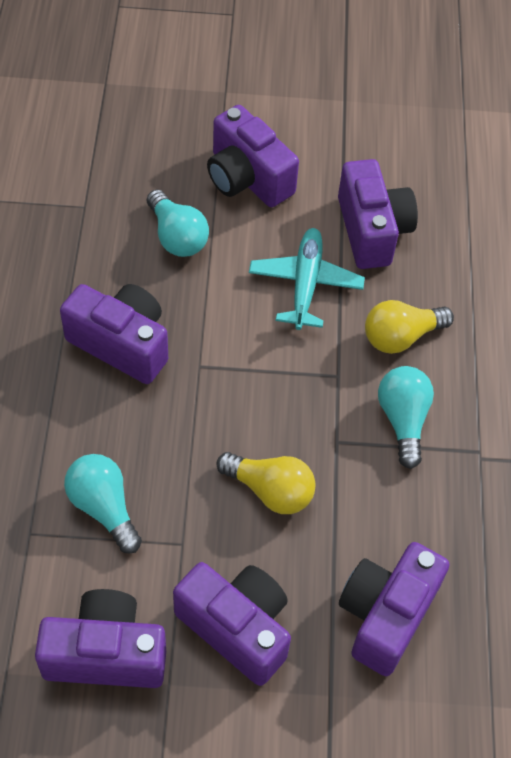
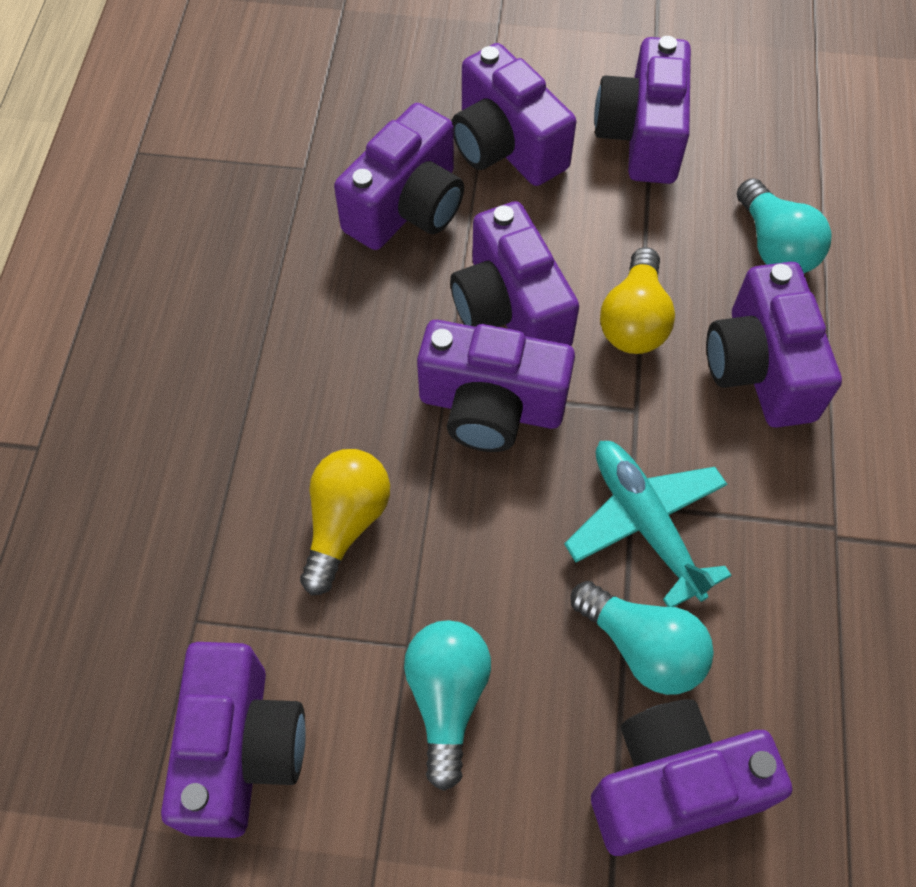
purple camera: [35,589,166,688] [60,284,168,384] [173,562,291,686] [207,105,299,207] [338,159,418,269] [339,542,449,676] = 6 -> [161,642,306,838] [334,103,464,250] [417,320,575,452] [450,201,579,346] [451,43,576,186] [591,699,792,856] [594,36,691,184] [706,262,842,428] = 8

